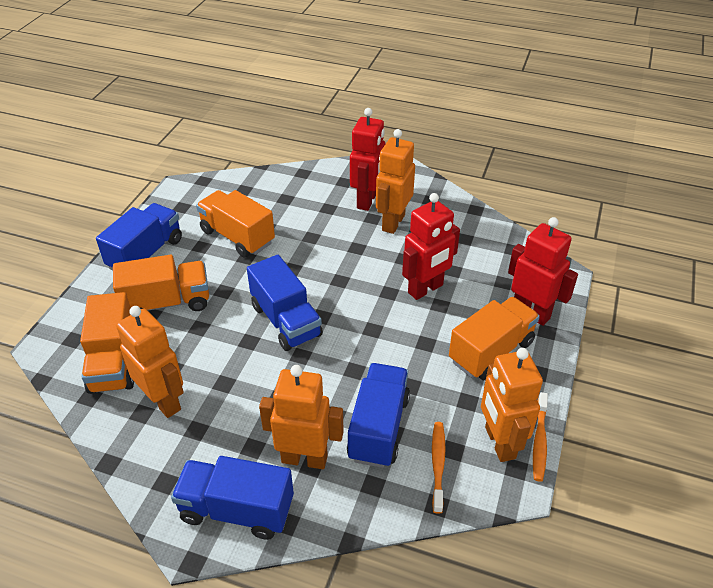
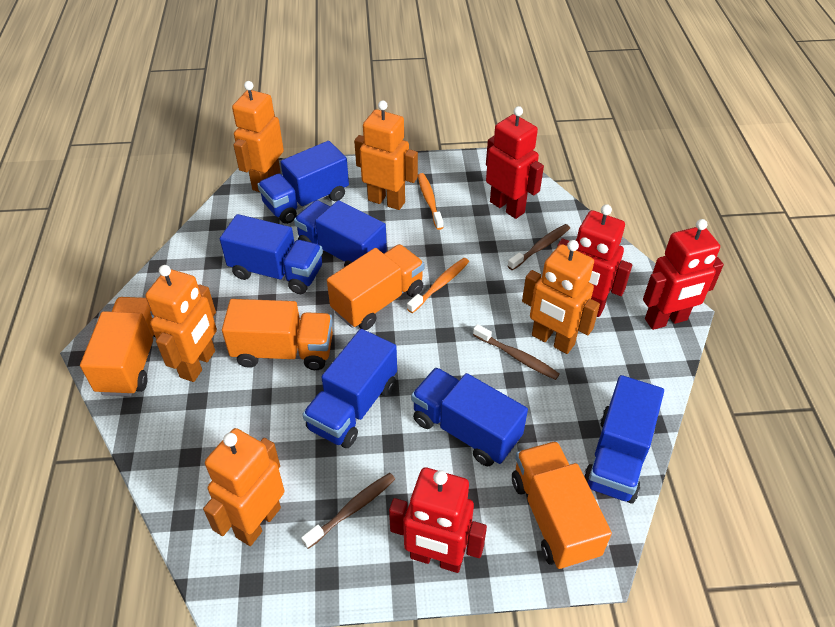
blue truck: [96,203,182,271] [171,456,294,540] [247,255,323,351] [347,363,410,468] = 4 -> [220,214,323,294] [257,141,349,224] [294,200,387,267] [302,329,397,448] [411,367,528,466] [584,375,664,503] = 6
brown toothbrush: none = 0 -> [301,473,395,549] [473,324,560,380] [508,224,570,270] = 3
orange robot: [116,306,184,418] [259,365,344,469] [376,129,415,234] [481,348,543,462] = 4 -> [145,265,217,382] [203,428,284,546] [232,81,284,192] [354,100,418,210] [522,240,600,354] = 5
red robot: [350,108,386,211] [402,193,460,300] [508,217,578,326] = 3 -> [389,467,487,573] [486,106,544,219] [557,204,632,317] [643,219,724,330] = 4

